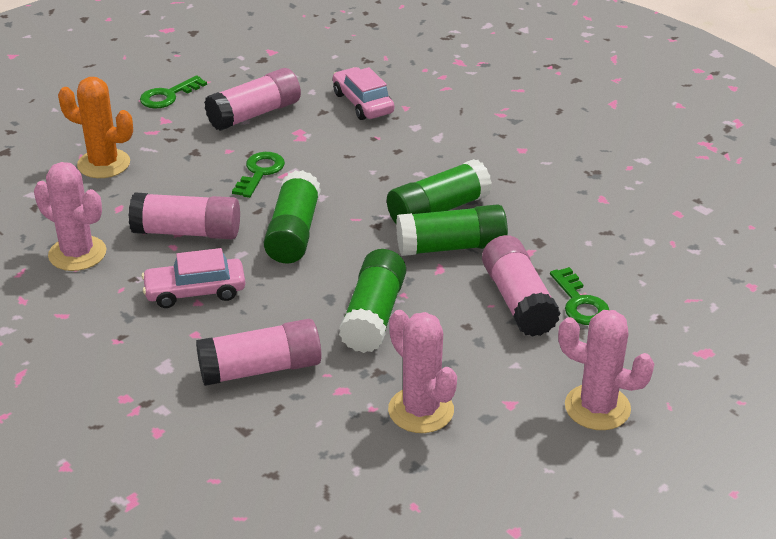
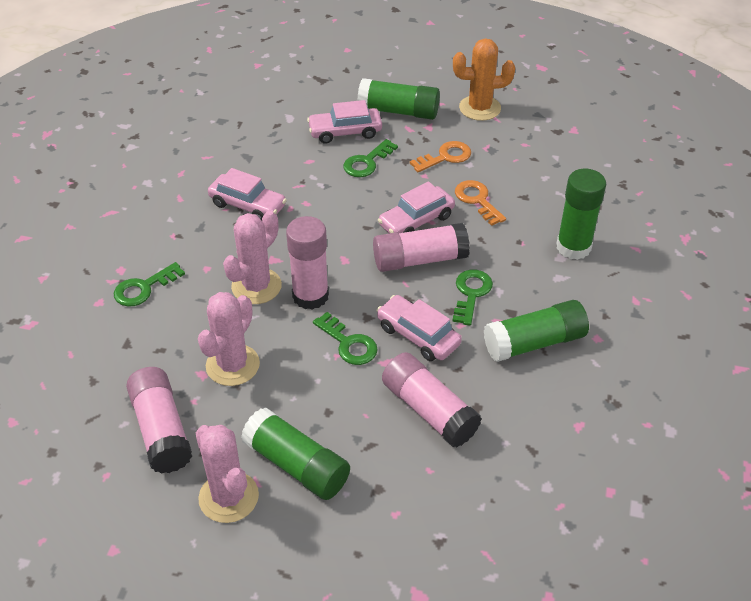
green key: [140,75,207,109] [232,152,285,198] [550,267,609,325] = 3 -> [114,262,185,307] [313,312,378,365] [343,139,398,177] [452,269,493,326] = 4
orange key: none = 0 -> [410,141,471,172] [455,180,506,226] = 2
pink car: [141,248,245,308] [333,67,394,120] = 2 -> [208,168,287,221] [307,100,382,144] [377,295,462,361] [378,181,455,234] = 4

